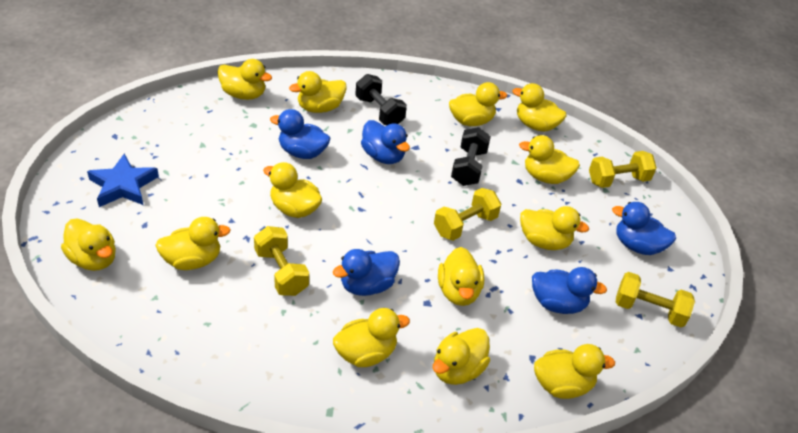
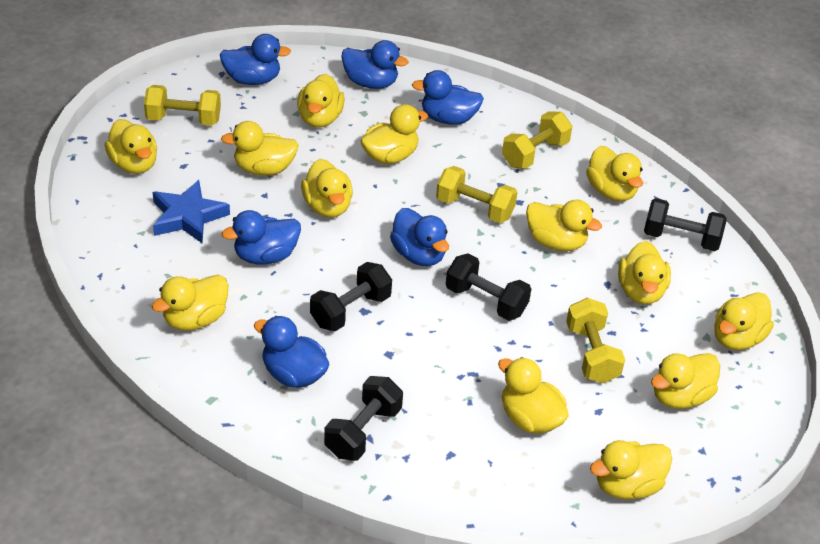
black dumbbell: [355,74,407,125] [451,127,491,186] = 2 -> [310,262,392,331] [324,376,403,461] [446,253,531,321] [644,198,727,251] = 4
blue duck: [270,109,330,159] [333,249,400,296] [361,120,410,164] [532,267,607,314] [612,202,676,255] = 5 -> [220,34,291,85] [222,210,301,265] [254,316,329,388] [341,40,408,89] [390,208,449,266] [412,70,484,125] = 6

